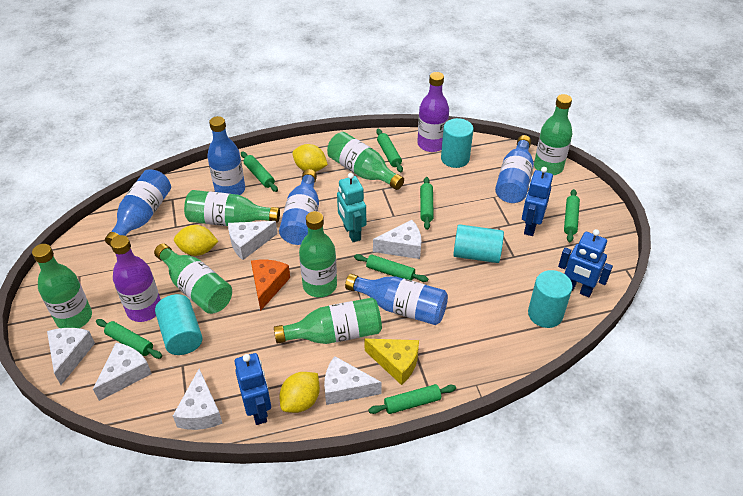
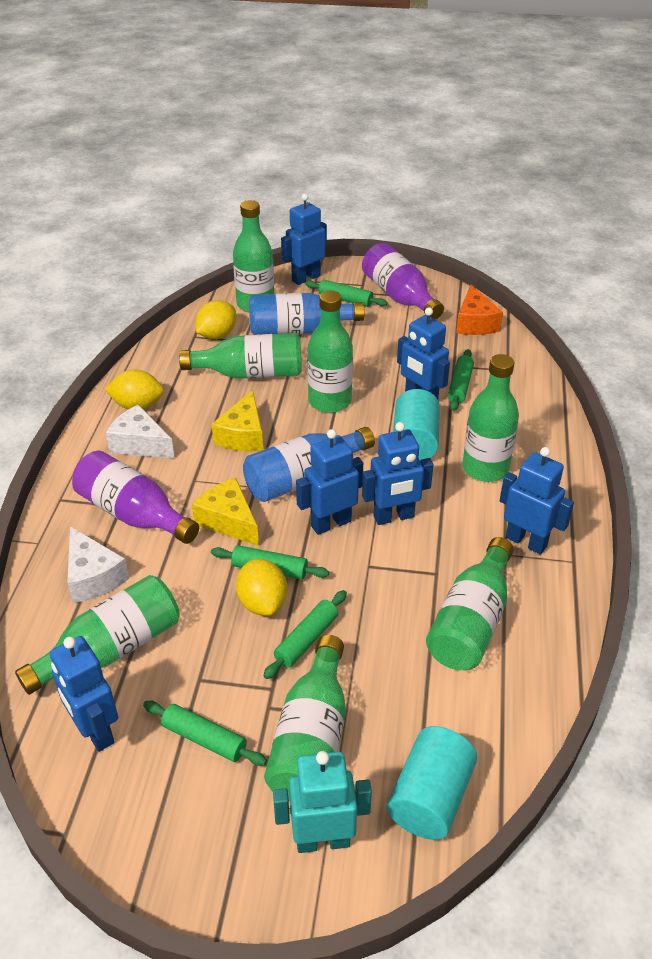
blue bottle: [105,169,171,246] [207,116,245,195] [279,169,319,245] [345,274,448,325] [495,135,534,203] = 5 -> [243,427,375,502] [249,293,365,335] = 2
blue robot: [234,353,271,425] [522,167,553,236] [558,229,613,297] = 3 -> [50,636,118,752] [281,194,327,285] [296,429,363,535] [362,422,433,525] [397,307,450,399] [500,447,574,554] = 6
green rolling pin: [96,319,162,359] [241,152,278,192] [354,254,428,282] [368,384,456,414] [376,129,403,172] [420,177,434,230] [564,189,580,242] = 7 -> [143,701,267,766] [211,545,329,580] [263,590,347,679] [305,280,387,307] [448,349,474,411] = 5
turquoise cylinder: [155,294,202,355] [441,118,473,168] [453,224,504,263] [528,270,573,328] = 4 -> [387,726,477,840] [393,389,440,461] = 2
white cheese: [47,328,95,385] [93,343,152,401] [173,368,223,430] [228,221,278,260] [324,356,382,405] [373,220,422,259] = 6 -> [67,526,129,603] [106,404,174,458] = 2
yellow cheese: [365,339,419,385] = 1 -> [192,478,259,546] [212,390,263,452] = 2

